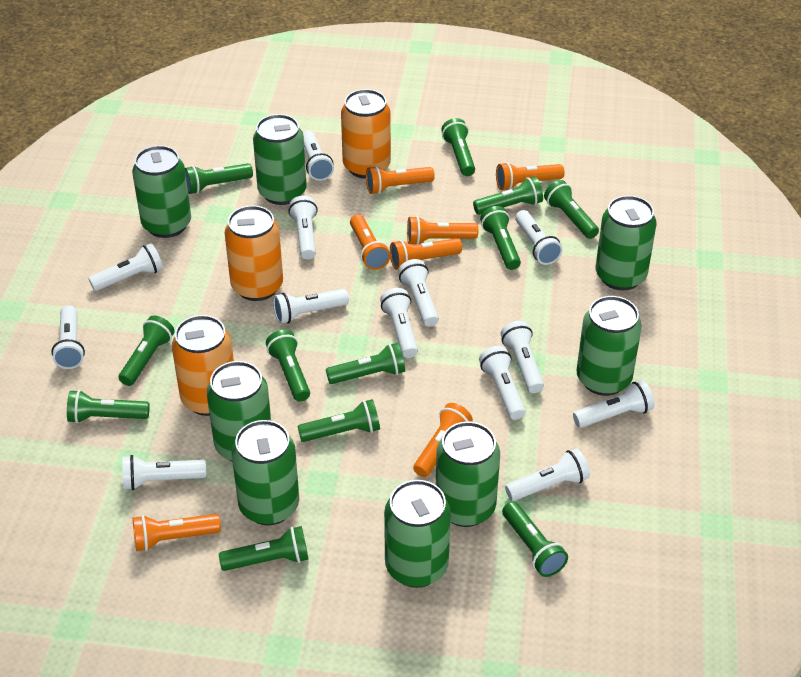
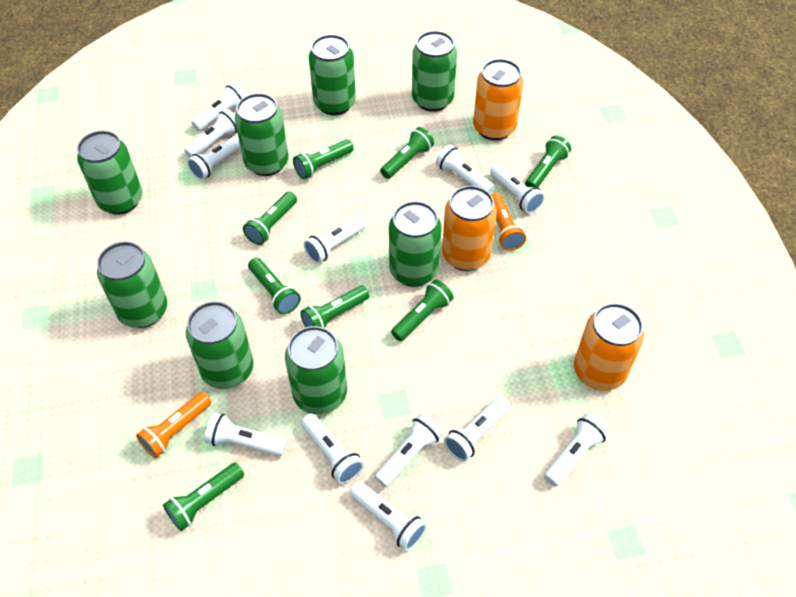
green flashlight: [67,390,150,423] [119,315,175,386] [185,163,253,194] [219,526,309,571] [266,330,310,402] [297,399,380,442] [326,343,405,384] [441,118,475,176] [473,177,543,215] [480,206,521,270] [502,502,568,577] [544,180,599,239] = 12 -> [163,462,244,531] [243,192,297,245] [248,258,301,314] [293,139,354,179] [300,286,369,328] [380,127,434,179] [391,279,454,341] [525,136,571,187] = 8
orange flashlight: [133,514,221,551] [350,215,391,270] [366,166,435,194] [390,238,462,270] [407,216,478,245] [413,403,473,477] [496,162,565,190] = 7 -> [136,392,211,458] [491,192,526,251] = 2
white flashlight: [51,305,85,369] [88,243,163,291] [122,455,206,490] [273,289,349,324] [288,196,318,260] [303,131,334,181] [380,288,418,358] [398,259,439,327] [479,346,525,420] [501,321,544,393] [505,448,590,501] [515,210,563,265] [573,380,654,428] = 13 -> [184,109,237,158] [187,134,240,180] [191,83,246,131] [205,413,287,456] [301,413,364,484] [304,216,366,264] [350,482,427,551] [375,413,443,487] [436,145,494,193] [444,396,510,462] [490,164,545,214] [544,413,609,487] = 12

